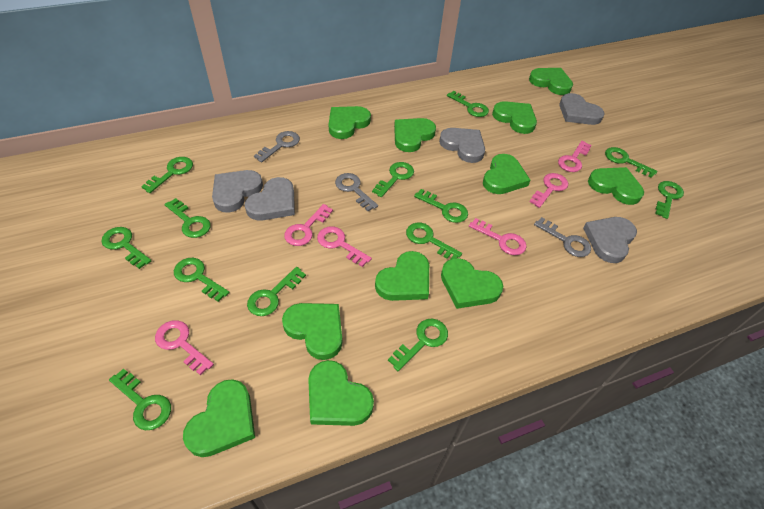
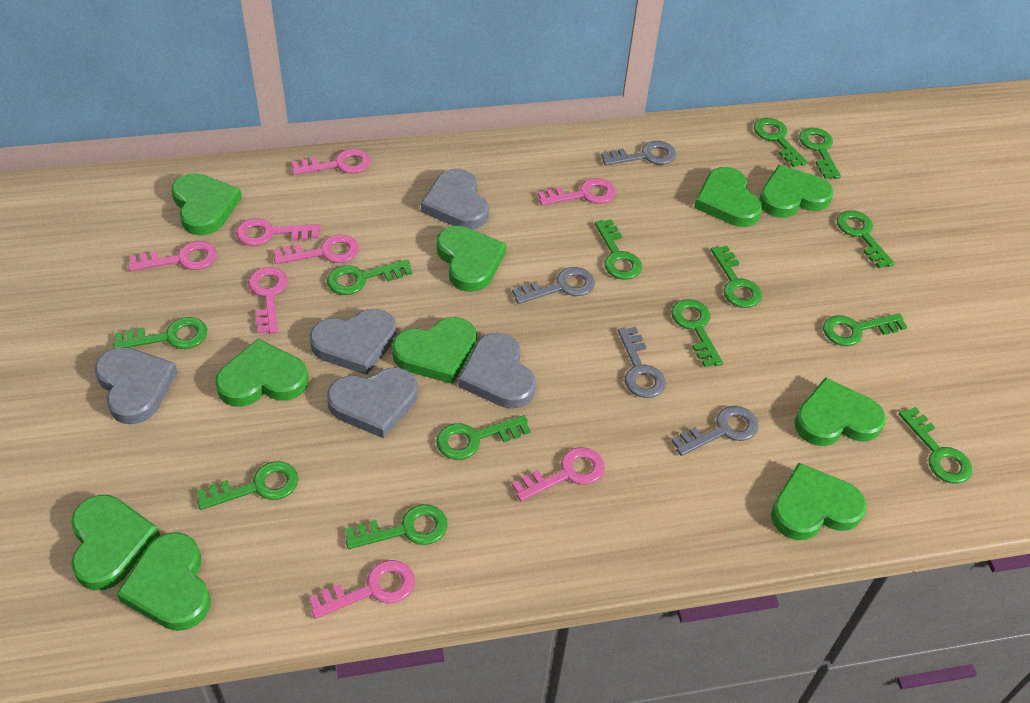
green heart: [183,379,255,457] [282,303,342,360] [308,360,374,426] [328,106,371,139] [375,251,429,301] [394,118,436,152] [441,258,503,309] [483,154,530,194] [492,101,537,134] [529,68,573,95] [588,167,644,205] = 11 -> [71,495,160,590] [117,532,211,631] [172,173,242,235] [215,339,309,407] [392,317,477,384] [437,226,506,292] [694,167,763,227] [760,165,834,218] [771,463,867,540] [794,377,886,446] = 10
grey key: [254,131,300,163] [335,173,378,211] [534,217,591,257] = 3 -> [512,267,595,304] [601,141,676,166] [618,327,666,398] [671,406,759,456] = 4
pink key: [155,320,214,375] [284,204,333,246] [317,226,372,267] [469,218,527,255] [530,173,568,208] [558,141,591,172] = 6 -> [128,241,217,271] [236,218,321,246] [248,267,288,334] [274,235,359,264] [292,149,371,175] [309,560,415,619] [512,447,605,501] [538,178,616,206] = 8

